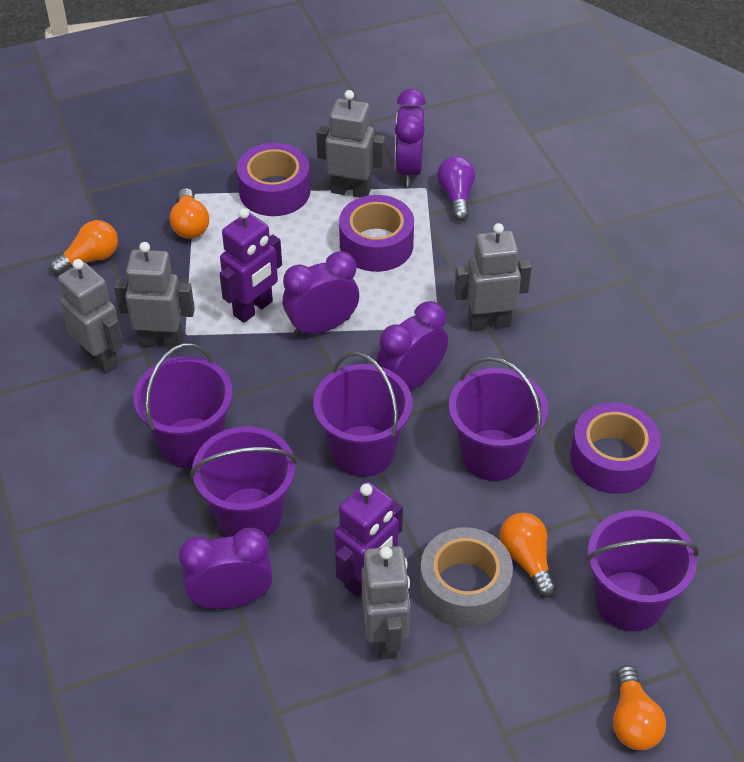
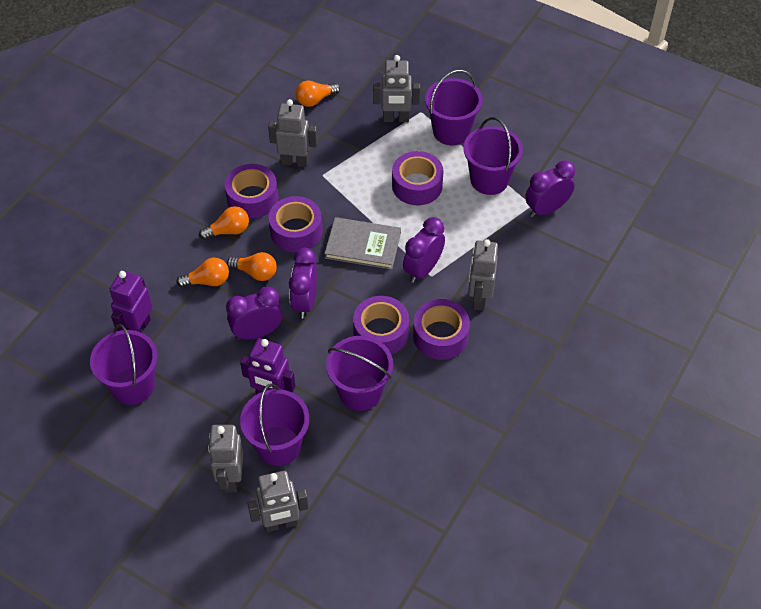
grey book: none = 0 -> [324,217,401,270] = 1
grey tape: [420,527,513,628] = 1 -> none = 0
purple light bulb: [437,156,476,221] = 1 -> none = 0
purple tape: [237,143,311,216] [339,195,414,272] [570,403,661,494] = 3 -> [225,164,278,219] [269,196,322,252] [353,296,409,354] [392,151,444,205] [413,299,470,360] = 5

